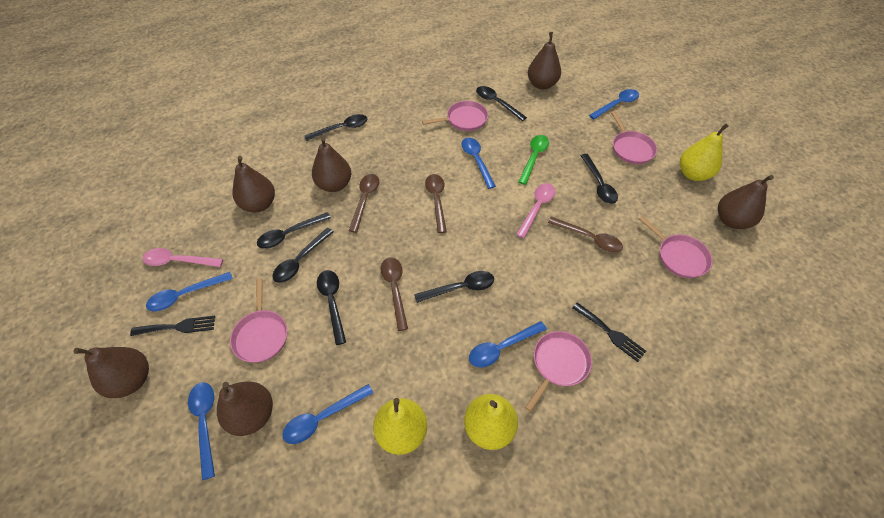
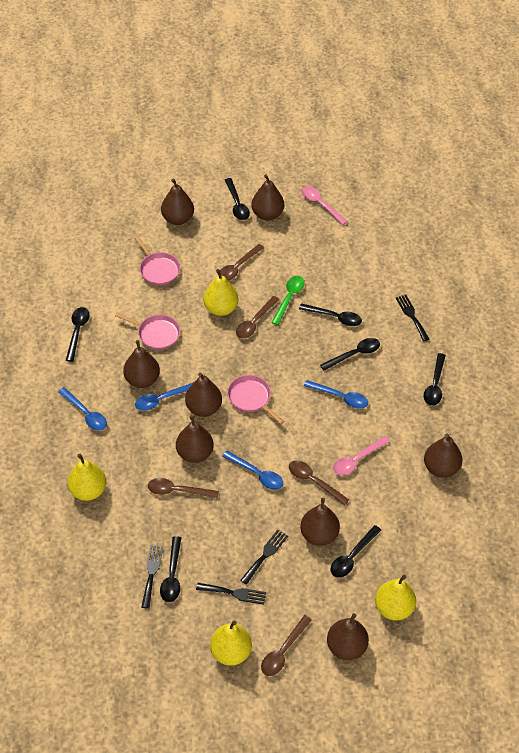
black fork: [130,316,215,336] [572,302,646,362] = 2 -> [141,545,163,609] [196,583,266,605] [240,530,288,585] [396,295,429,341] = 4
blue spoon: [146,272,233,312] [188,382,215,480] [282,384,373,444] [462,138,496,189] [469,321,547,368] [589,89,639,119] = 6 -> [58,387,107,431] [135,382,194,411] [223,451,283,490] [304,380,368,409] = 4
brown pear: [74,347,149,398] [217,381,273,436] [232,156,275,212] [312,137,351,192] [528,32,561,89] [718,175,774,229] = 6 -> [123,340,160,388] [161,178,194,225] [176,415,214,463] [185,372,222,417] [251,174,284,221] [300,498,340,546] [327,613,369,660] [424,434,462,478] = 8
brown spoon: [349,174,379,233] [381,257,408,331] [425,174,447,233] [548,217,623,253] = 4 -> [148,478,219,499] [220,244,264,281] [236,296,279,338] [261,615,312,676] [289,460,349,506] = 5
pink pan: [230,279,287,363] [422,101,488,131] [525,331,592,412] [611,111,657,164] [639,216,713,278] = 5 -> [115,313,180,350] [134,236,180,285] [227,375,284,424] = 3
yellow pear: [373,398,427,455] [464,394,518,450] [680,123,729,181] = 3 -> [67,454,106,501] [203,269,238,316] [210,621,252,666] [375,575,416,621] = 4

